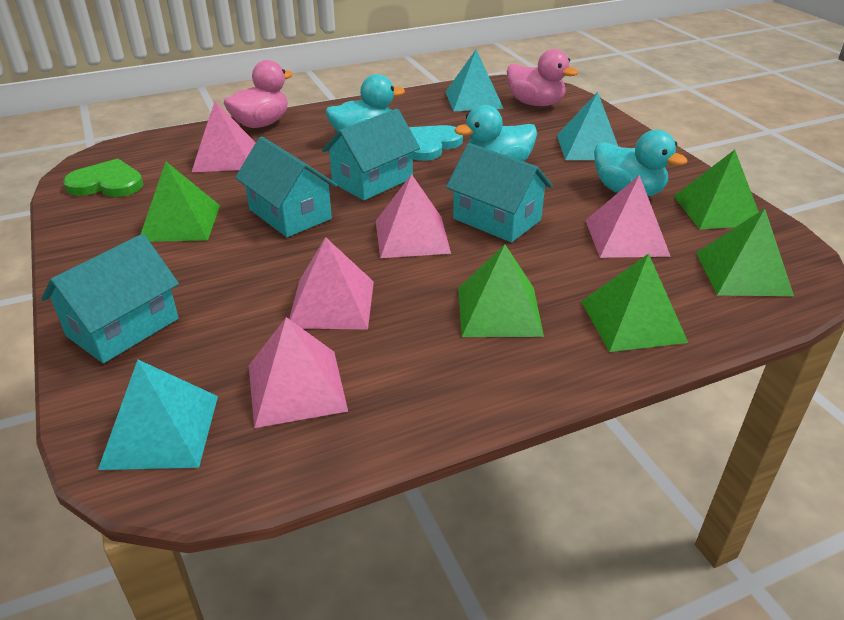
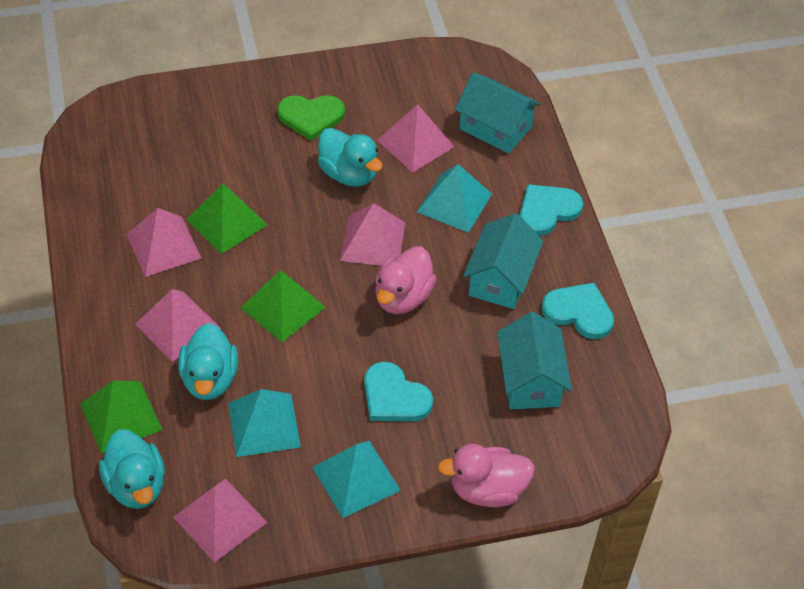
green pyramid: [141,162,220,242] [458,244,544,337] [581,253,688,352] [674,150,759,230] [696,209,794,296] = 5 -> [80,381,163,453] [186,184,267,254] [240,270,326,342] = 3
turquoise heart: [409,125,463,161] = 1 -> [364,362,433,421] [520,184,583,236] [541,283,614,339] = 3
turquoise house: [41,234,179,363] [235,136,337,237] [322,108,420,200] [446,143,553,243] = 4 -> [455,72,541,154] [463,213,543,309] [497,312,572,409] = 3

